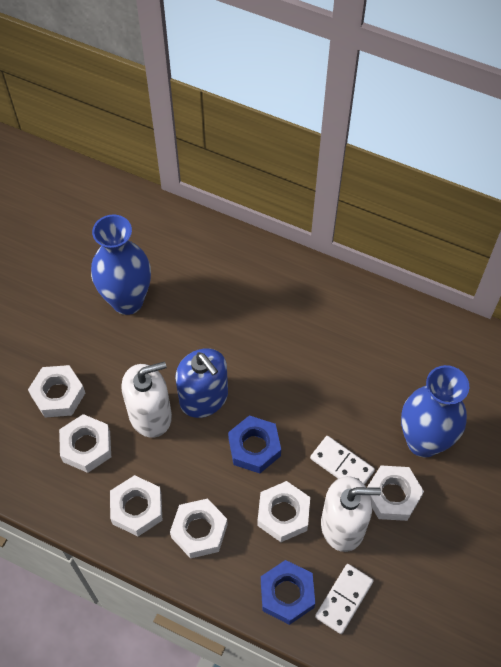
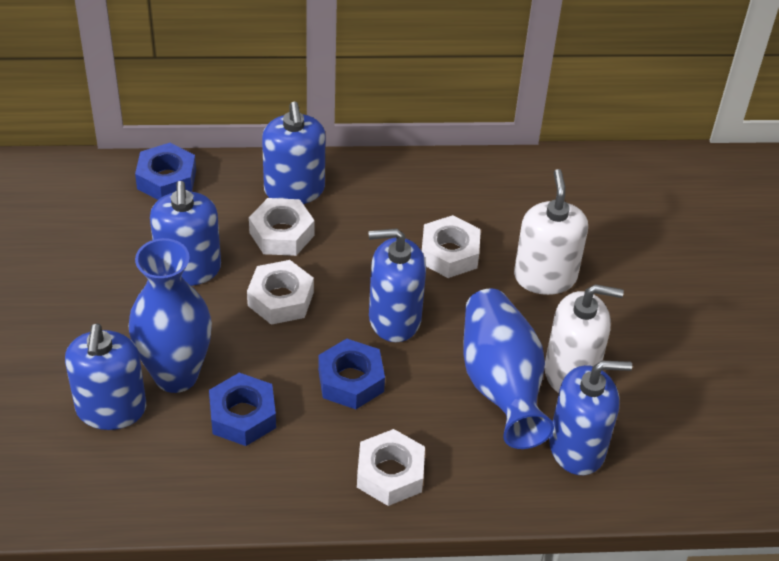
blue nut: [228,415,281,473] [261,560,315,625] = 2 -> [135,143,196,200] [209,373,276,446] [318,338,385,409] = 3
blue soap dispenser: [176,348,228,418] = 1 -> [65,323,146,430] [150,181,221,286] [262,102,325,204] [369,228,426,342] [549,361,632,475] = 5
white domino: [310,436,375,485] [315,564,374,634] = 2 -> none = 0
white nut: [28,365,85,417] [59,414,111,473] [110,475,162,536] [170,498,228,559] [257,481,310,542] [367,466,424,521] = 6 -> [247,260,314,325] [249,198,315,256] [357,429,425,506] [422,215,481,278] = 4

